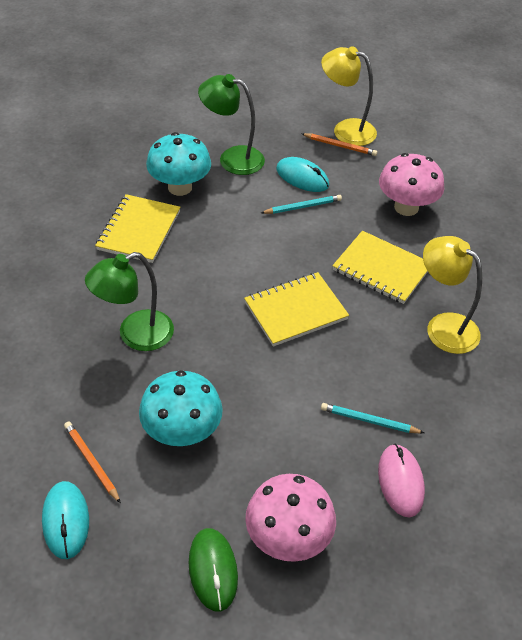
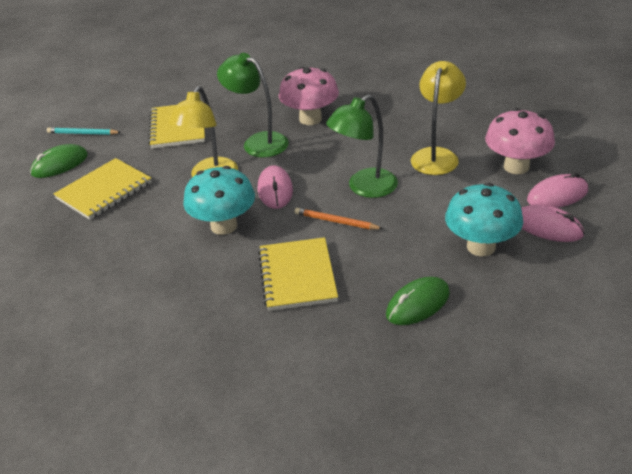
green mouse: [189,528,238,612] = 1 -> [30,144,88,178] [386,277,450,325] = 2
orange pencil: [64,421,121,503] [302,133,377,156] = 2 -> [295,208,383,229] = 1
pink mouse: [378,444,425,518] = 1 -> [258,165,293,209] [521,205,585,242] [527,173,588,208] = 3
turquoise mouse: [42,481,89,559] [276,157,329,192] = 2 -> none = 0
turquoise pencil: [261,195,342,214] [321,403,424,433] = 2 -> [47,127,121,135] = 1

